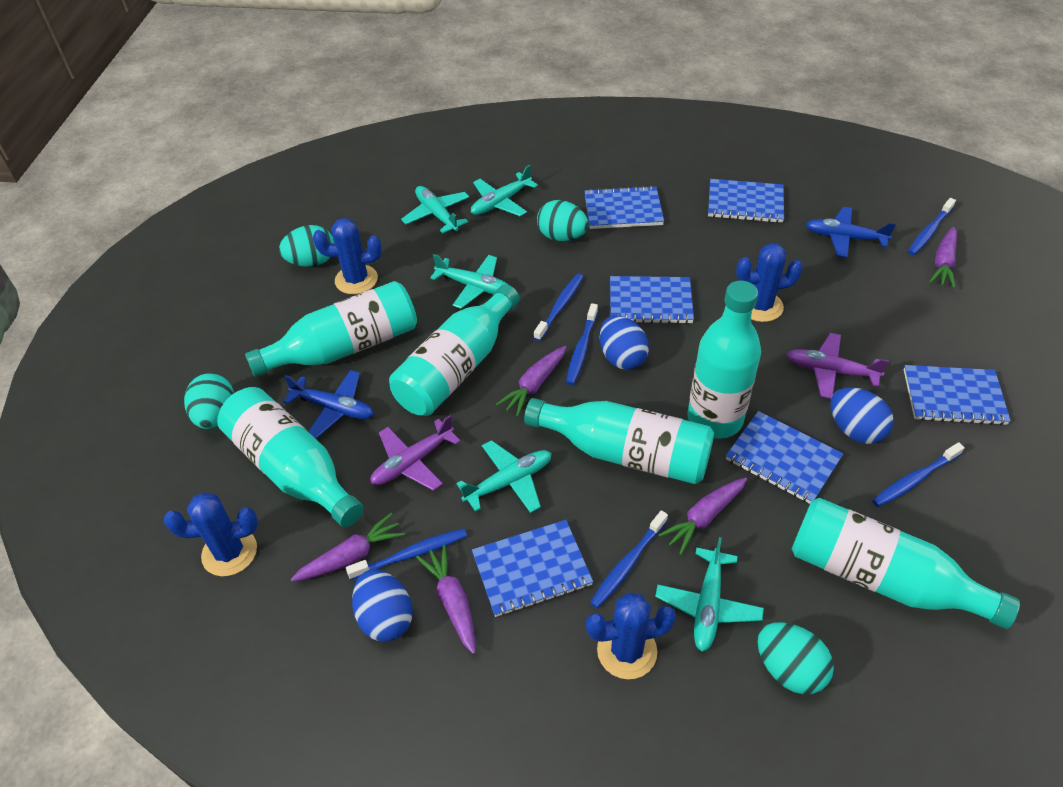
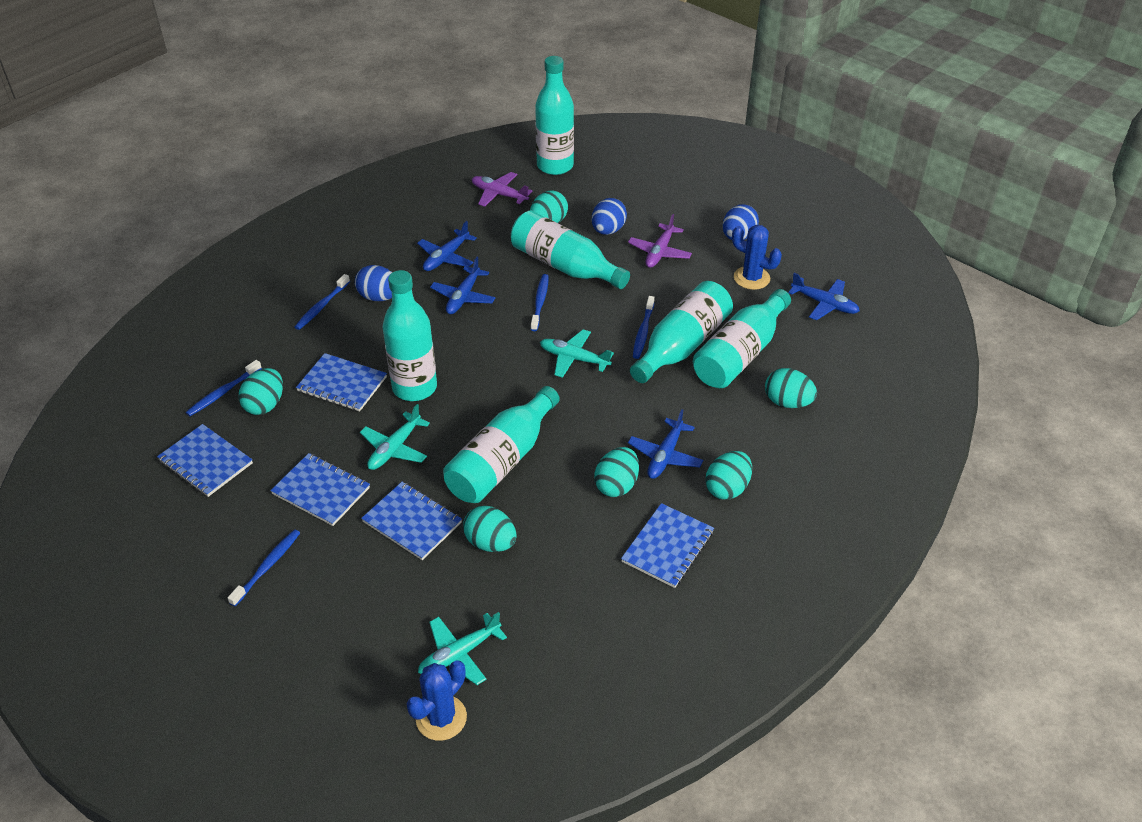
blue cactus: [164,492,258,576] [313,218,382,294] [586,593,676,679] [736,243,803,322] = 4 -> [406,661,467,741] [732,225,782,290] = 2
blue notebook: [472,520,593,617] [584,186,664,229] [610,276,694,324] [708,179,784,223] [726,411,843,504] [904,365,1011,426] = 6 -> [157,424,253,497] [270,453,370,526] [296,353,387,412] [361,482,462,560] [621,503,714,588] = 5
blue plane: [283,370,374,439] [805,207,896,258] = 2 -> [417,221,477,271] [430,257,496,314] [628,409,703,479] [788,273,860,320] = 4
blue toothbrush: [346,529,467,580] [534,274,583,341] [566,303,598,385] [590,510,668,609] [872,442,965,507] [908,198,956,255] = 6 -> [186,360,262,416] [228,529,300,606] [295,274,350,330] [531,274,549,331] [633,296,655,359] = 5
purple carrot: [290,513,405,582] [416,545,475,654] [496,346,567,417] [658,477,747,555] [929,227,957,288] = 5 -> none = 0
turquoise egg: [184,373,234,429] [279,225,334,267] [537,200,589,241] [757,622,834,694] = 4 -> [239,368,283,415] [463,506,517,552] [530,191,568,223] [594,447,639,497] [705,451,752,500] [765,368,817,408] = 6
turquoise plane: [401,186,469,234] [430,254,508,309] [456,440,552,513] [471,165,538,216] [655,537,764,652] = 5 -> [360,404,430,470] [418,612,507,685] [540,329,614,378] = 3

